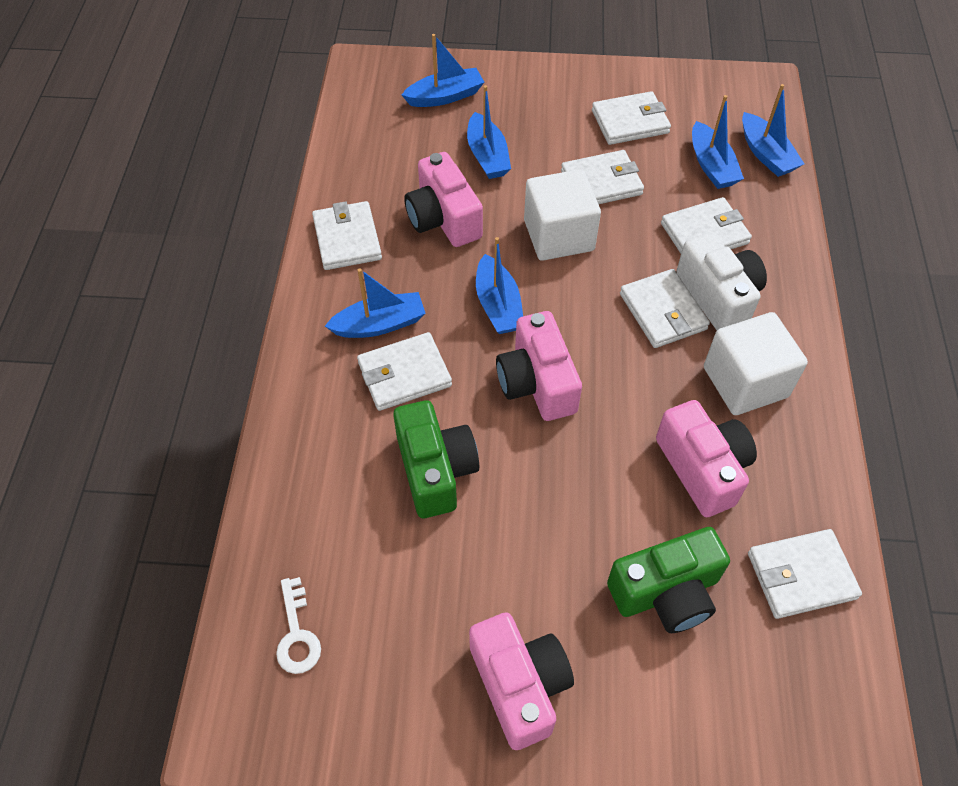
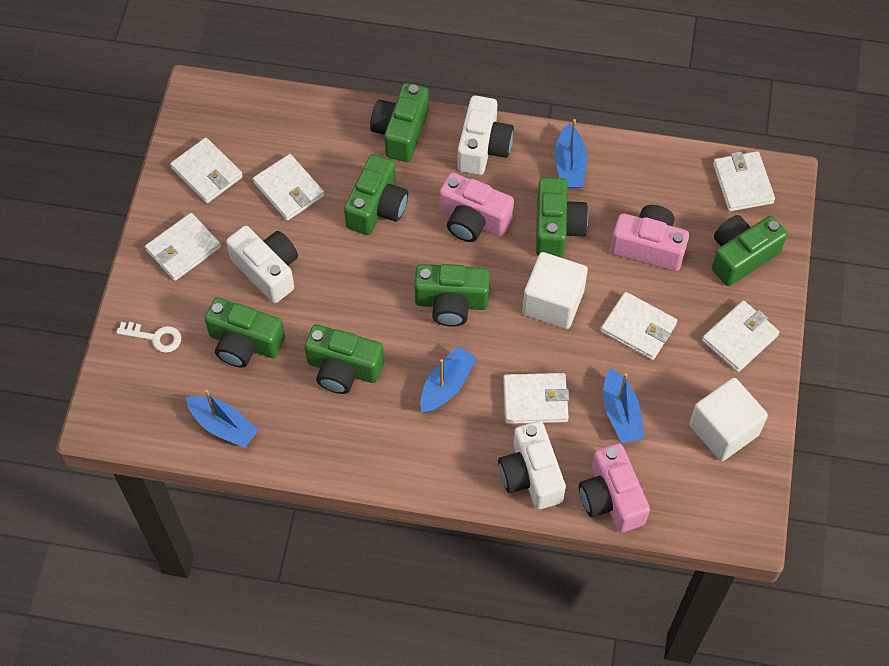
blue boat: [325,268,426,338] [402,34,484,107] [467,85,511,179] [476,237,523,334] [692,95,744,189] [742,84,804,177] = 6 -> [186,390,258,448] [420,346,477,413] [555,119,587,188] [603,368,644,443] = 4
green camera: [393,400,480,518] [607,527,730,633] = 2 -> [205,297,285,368] [305,324,384,394] [344,154,408,235] [370,83,429,162] [414,264,490,327] [536,177,589,257] [712,215,787,286] = 7
pink camera: [404,152,483,247] [469,612,574,750] [496,311,582,421] [656,400,757,518] = 4 -> [440,173,514,242] [579,443,650,532] [611,205,689,271] = 3
white camera: [677,232,767,330] = 1 -> [226,226,298,303] [457,95,514,175] [498,421,566,509] = 3

